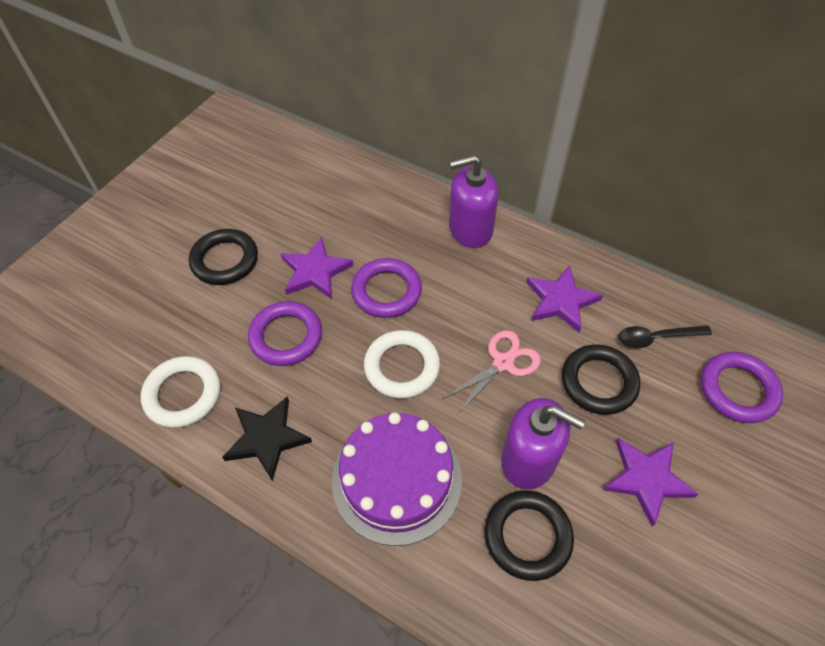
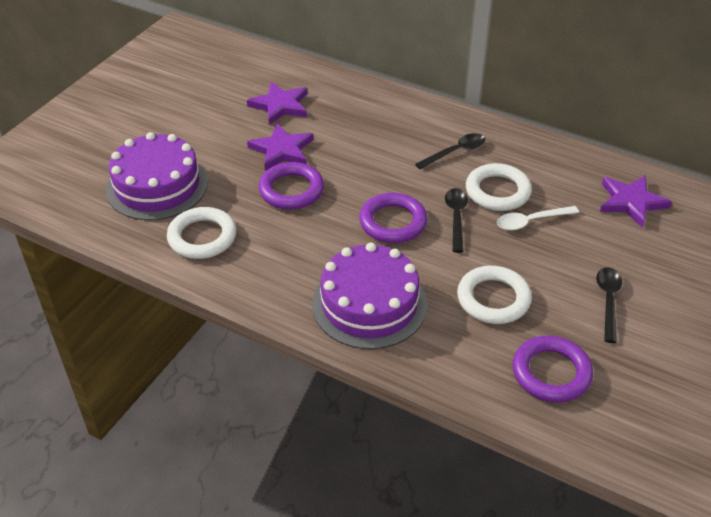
black ring: [189,229,258,285] [484,491,574,581] [562,344,640,415] = 3 -> none = 0
black spoon: [618,325,712,348] = 1 -> [415,133,485,169] [445,188,468,253] [596,267,622,343] = 3
black star: [222,396,312,481] = 1 -> none = 0
pink scissors: [443,330,541,414] = 1 -> none = 0
purple cake: [332,412,462,546] = 1 -> [106,132,208,220] [312,243,427,349] = 2
purple soap dispenser: [449,155,499,248] [501,398,585,490] = 2 -> none = 0
white ring: [141,356,220,428] [364,330,440,399] = 2 -> [167,207,237,259] [457,266,532,324] [466,163,532,211] = 3
white spoon: none = 0 -> [497,206,579,230] = 1

